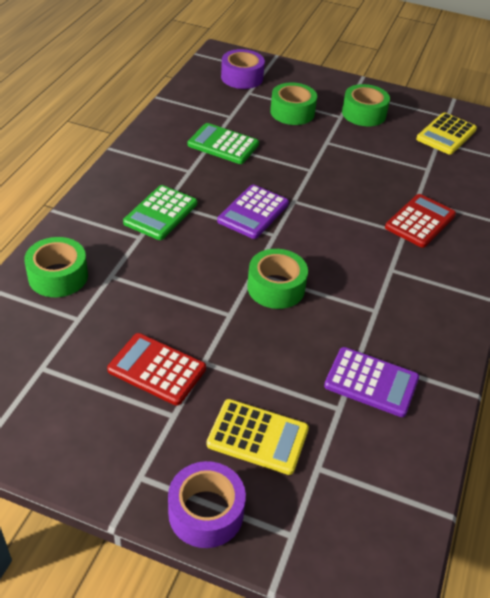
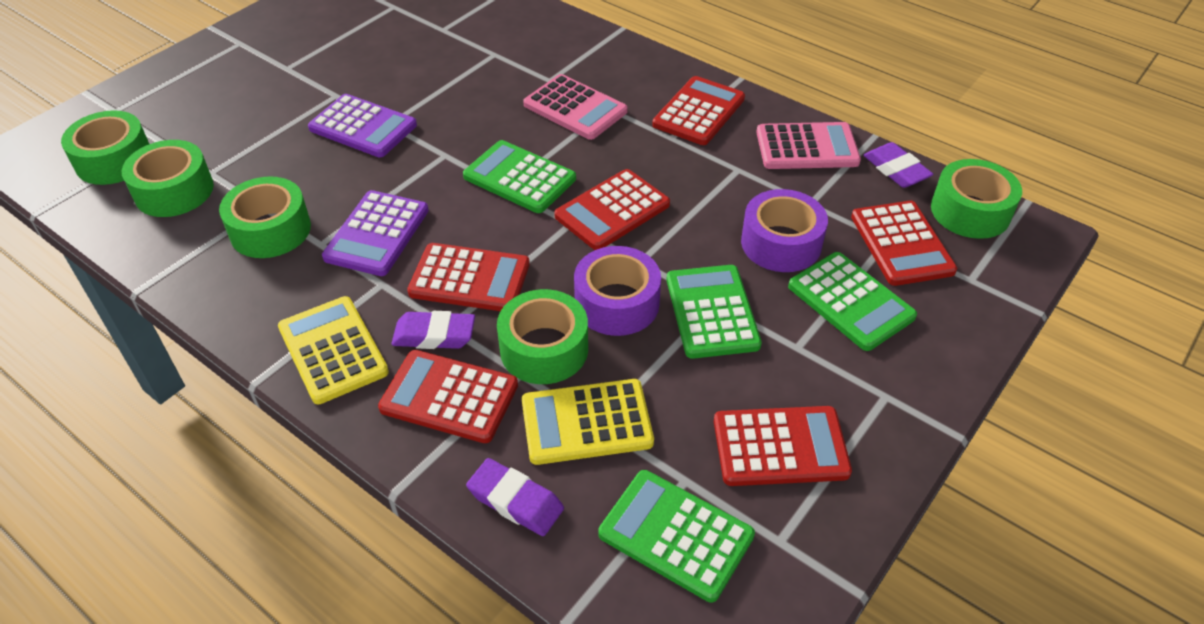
green calculator: [123,185,197,240] [187,123,259,164] = 2 -> [463,140,576,213] [598,470,755,603] [666,265,762,359] [788,252,917,351] = 4
green tape: [24,237,88,297] [247,249,308,309] [270,83,317,125] [342,84,390,126] = 4 -> [61,111,149,185] [121,140,214,217] [219,177,311,258] [497,289,588,384] [931,159,1022,239] = 5
pink calculator: none = 0 -> [523,74,628,140] [756,122,861,169] = 2
purple eraser: none = 0 -> [391,311,475,349] [466,458,564,536] [863,142,933,188] = 3
red calculator: [107,333,206,406] [385,194,456,248] = 2 -> [378,350,518,443] [407,243,530,311] [554,169,670,250] [652,76,745,145] [714,406,852,486] [851,201,957,286] = 6

